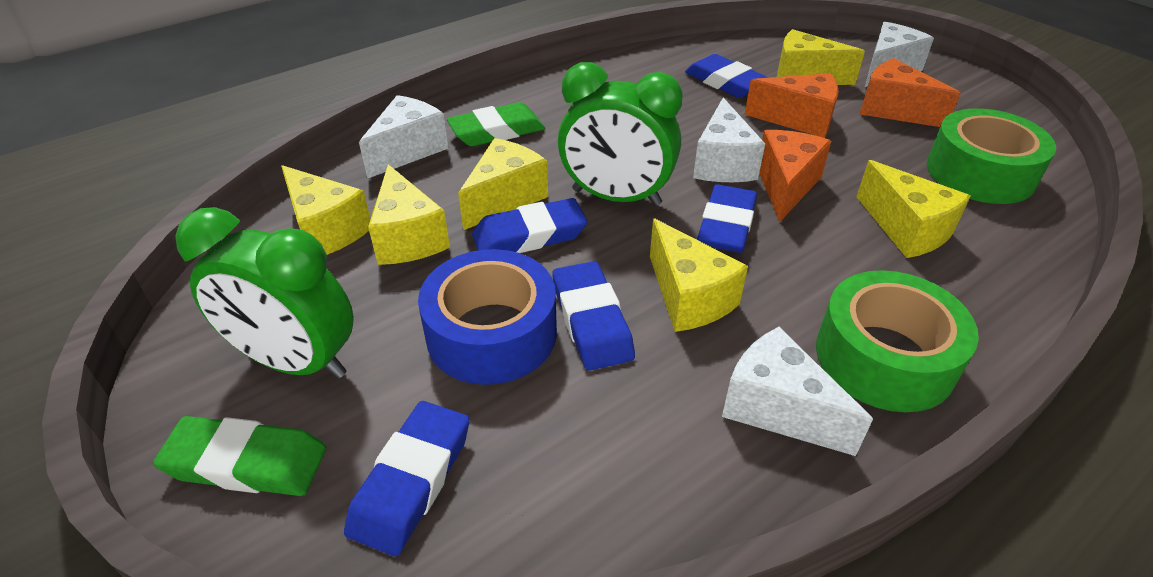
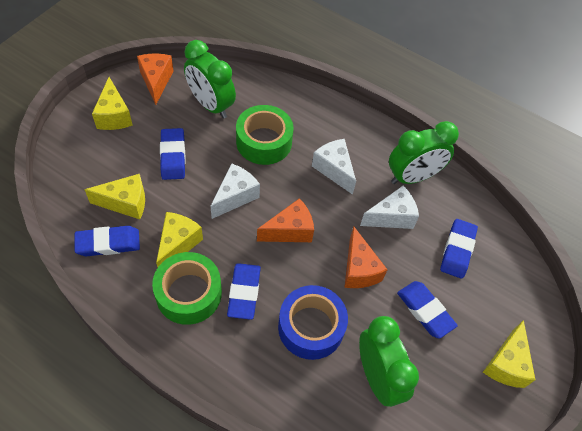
green clock: [175,207,354,379] [558,62,683,206] = 2 -> [184,40,236,119] [359,316,419,407] [389,121,459,184] = 3
green eraser: [153,416,326,496] [447,102,545,146] = 2 -> none = 0
white cheese: [359,95,448,179] [693,98,765,182] [722,327,873,456] [865,22,934,87] = 4 -> [211,163,260,219] [312,139,356,195] [360,186,419,229] = 3
yellow cheese: [281,165,371,255] [368,164,450,265] [458,138,548,230] [650,218,748,332] [777,29,865,85] [856,160,971,258] = 6 -> [85,174,145,219] [92,77,133,130] [156,212,203,267] [483,320,535,388] = 4

